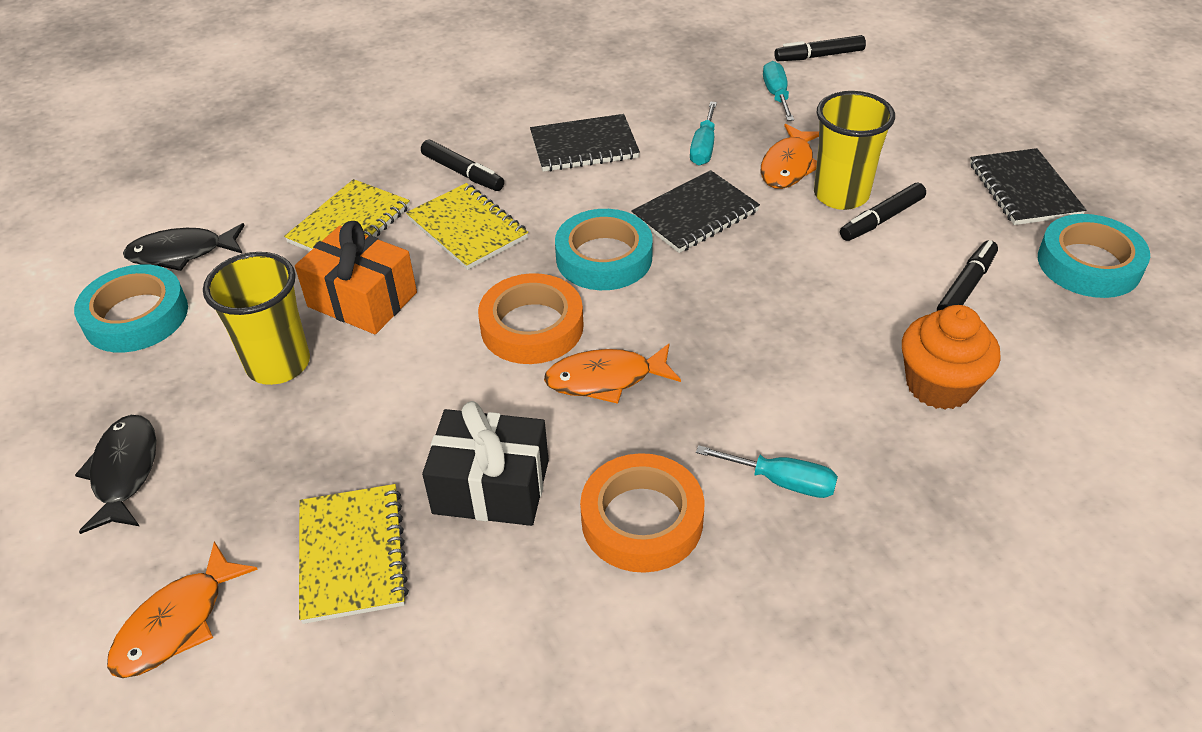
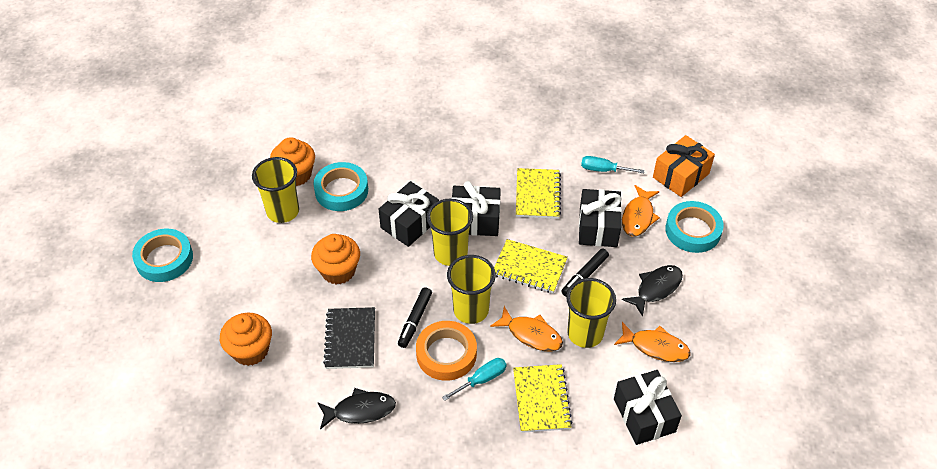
black gift: [422,401,549,526] = 1 -> [378,181,439,247] [451,181,501,236] [579,189,622,247] [614,370,682,445] = 4
black marker: [421,140,504,191] [774,35,866,61] [840,183,926,241] [937,240,998,311] = 4 -> [398,287,432,348] [561,248,609,296] = 2
black notebook: [530,114,640,172] [631,170,760,253] [970,148,1086,225] = 3 -> [323,307,375,369] = 1
orange cupcake: [902,305,1001,410] = 1 -> [220,313,272,366] [270,137,315,186] [311,234,360,284] = 3
orange tape: [478,273,584,364] [580,453,704,573] = 2 -> [416,321,477,381] = 1
turquoise screwdriver: [690,101,717,165] [696,445,838,498] [763,61,794,121] = 3 -> [442,358,507,401] [581,156,644,173] = 2
yellow cup: [203,252,310,385] [814,91,895,210] = 2 -> [252,157,299,223] [427,199,473,266] [447,255,496,324] [566,278,616,348] = 4

